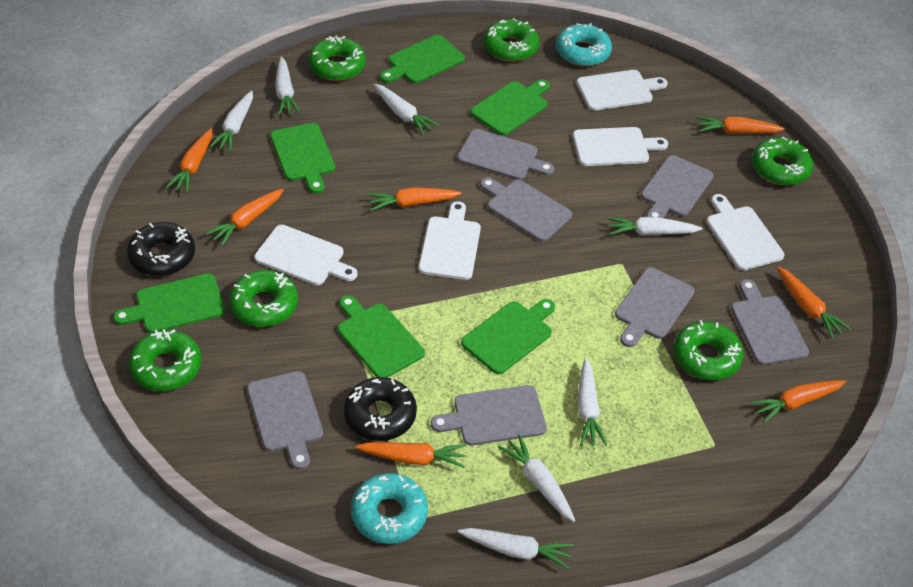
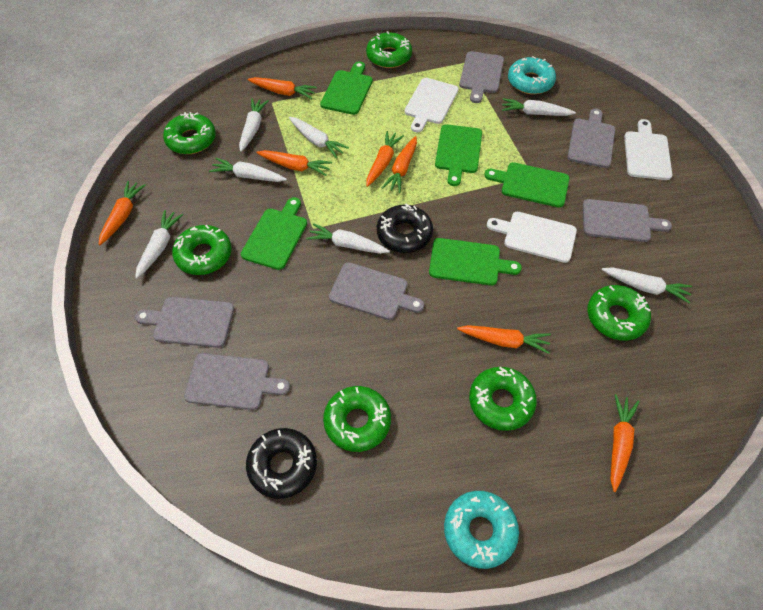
green cutting board: [113,273,225,333] [270,123,335,194] [337,295,425,378] [380,35,465,83] [461,299,555,374] [470,79,550,135] = 6 -> [241,197,307,270] [320,61,373,115] [429,238,522,285] [435,124,482,186] [484,162,570,208] = 5
grey cutting board: [247,371,323,470] [431,385,547,445] [457,129,554,180] [480,177,572,242] [615,267,695,347] [641,155,714,218] [731,279,809,365] = 7 -> [135,297,234,348] [184,353,290,410] [329,262,424,320] [459,51,504,103] [567,108,615,168] [583,199,672,242] = 6
white cutting board: [254,225,357,285] [419,201,481,280] [573,127,668,166] [577,70,668,111] [707,194,784,270] = 5 -> [405,78,459,132] [487,212,577,263] [624,119,672,180] = 3

